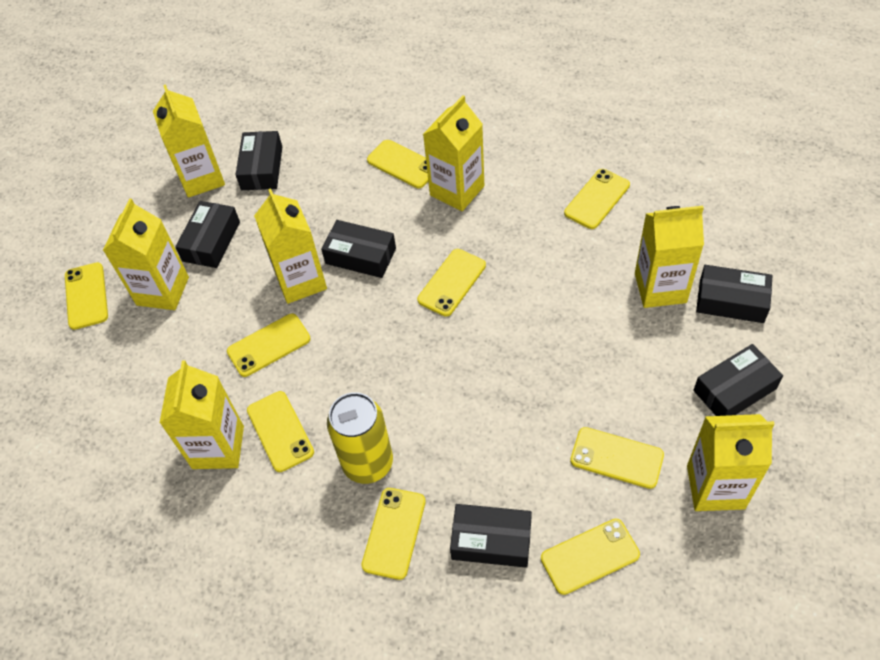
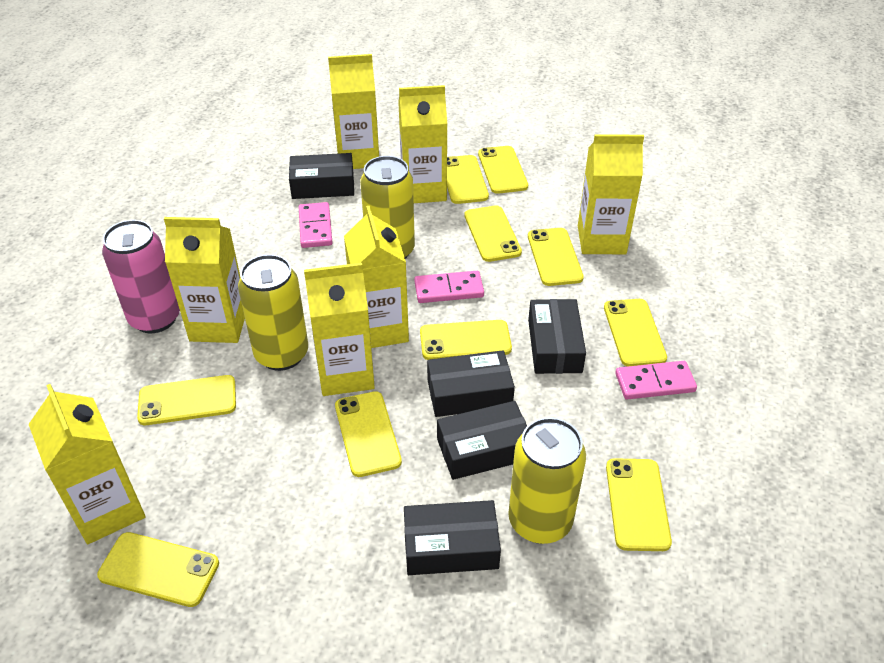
black box: [175,201,240,268] [236,131,282,190] [321,220,396,278] [450,504,532,568] [694,344,783,416] [696,265,772,323] = 6 -> [289,153,354,199] [404,500,501,575] [427,350,515,417] [437,401,527,480] [528,299,586,374] = 5
pink can: none = 0 -> [102,220,180,333] = 1
pink domino: none = 0 -> [299,202,333,248] [414,271,484,303] [615,361,697,400] = 3
yellow can: [327,392,393,484] = 1 -> [238,254,308,371] [360,156,415,259] [508,417,586,544] = 3
yellow phone: [65,262,108,330] [227,314,311,377] [247,391,314,472] [361,488,426,580] [367,140,428,188] [417,249,486,317] [541,519,640,595] [564,169,630,229] [570,427,664,489] = 9 -> [97,532,219,607] [137,375,236,425] [335,391,402,477] [420,320,512,360] [447,155,489,204] [464,205,522,262] [478,146,528,194] [528,228,584,286] [604,299,667,367] [606,458,672,551] = 10

